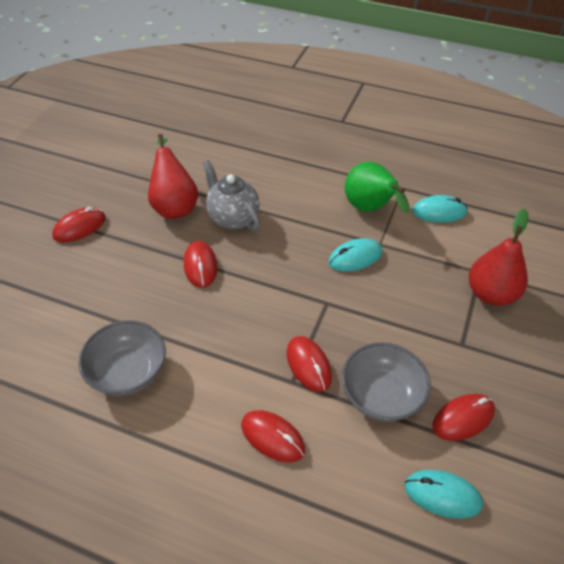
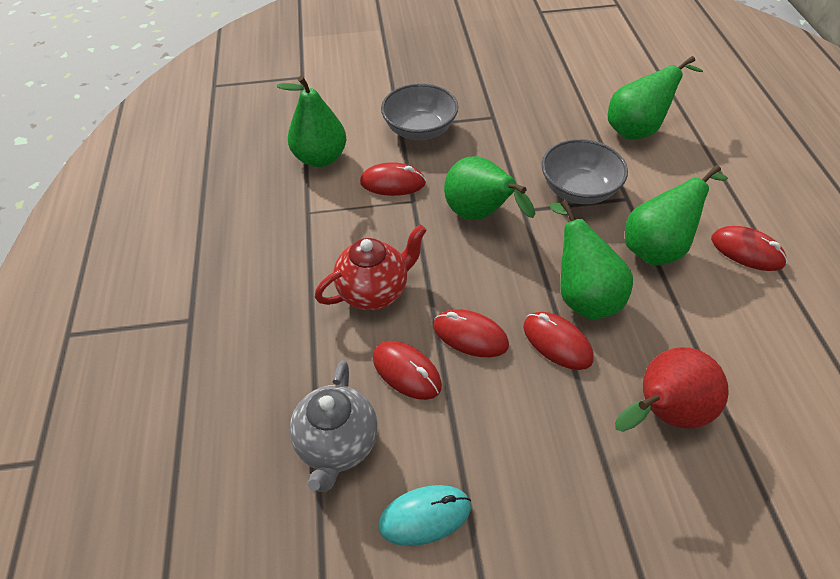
green pear: [345,162,410,213] = 1 -> [277,76,346,167] [444,156,535,220] [550,200,633,319] [608,56,703,140] [625,165,728,266] = 5
red pear: [148,134,198,219] [469,209,528,306] = 2 -> [615,347,729,432] = 1
red teapot: none = 0 -> [315,224,427,310] = 1
turquoise mouse: [328,238,382,272] [405,470,483,519] [412,195,468,223] = 3 -> [378,485,471,546] = 1

